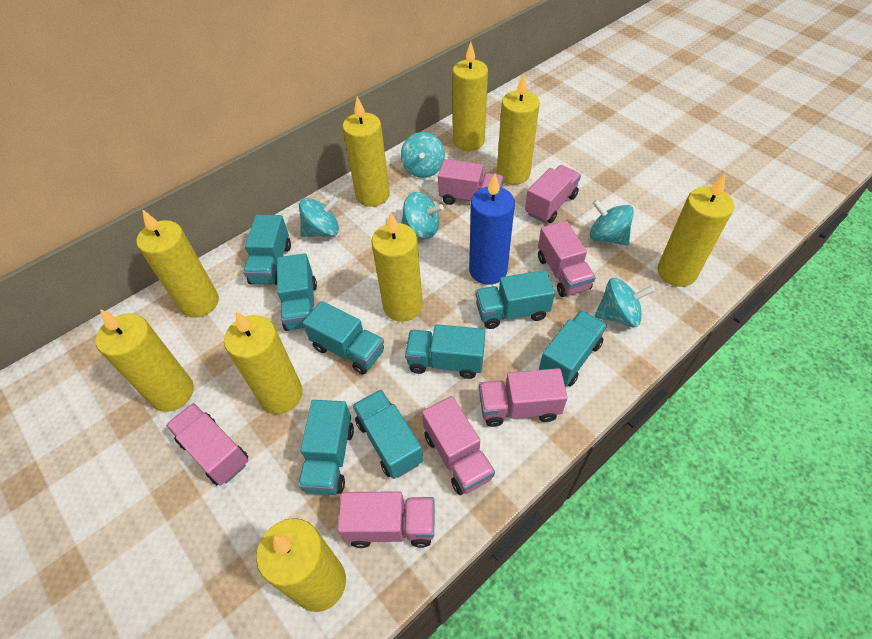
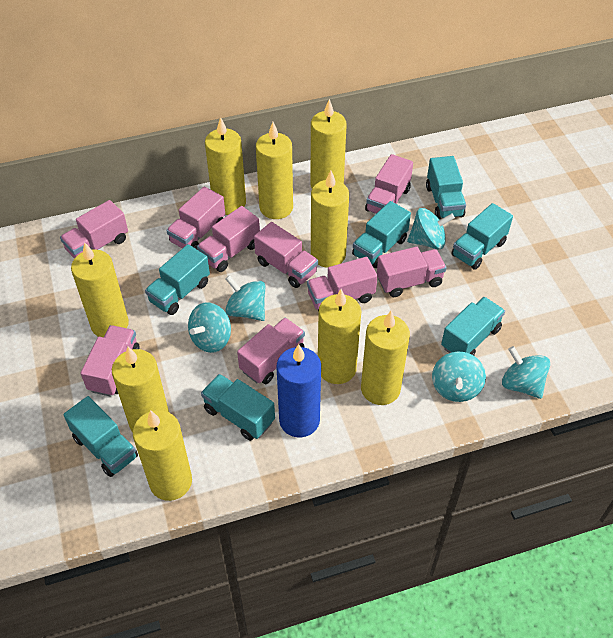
pink truck: [166,403,248,486] [338,491,434,548] [422,396,495,495] [438,159,504,205] [479,368,568,427] [525,165,581,223] [538,221,596,297] = 7 -> [60,200,128,259] [80,325,139,397] [166,187,225,249] [197,206,260,272] [237,318,305,384] [254,222,318,288] [307,257,378,312] [365,154,413,214] [377,247,447,297] = 9
turquoise truck: [243,215,291,285] [277,253,317,331] [298,400,354,495] [303,301,384,374] [353,390,423,479] [405,324,485,379] [475,270,555,329] [539,310,607,387] = 8 -> [63,396,138,477] [145,244,210,315] [201,374,275,441] [352,201,411,268] [426,156,466,219] [441,297,505,356] [451,203,513,270] = 7

